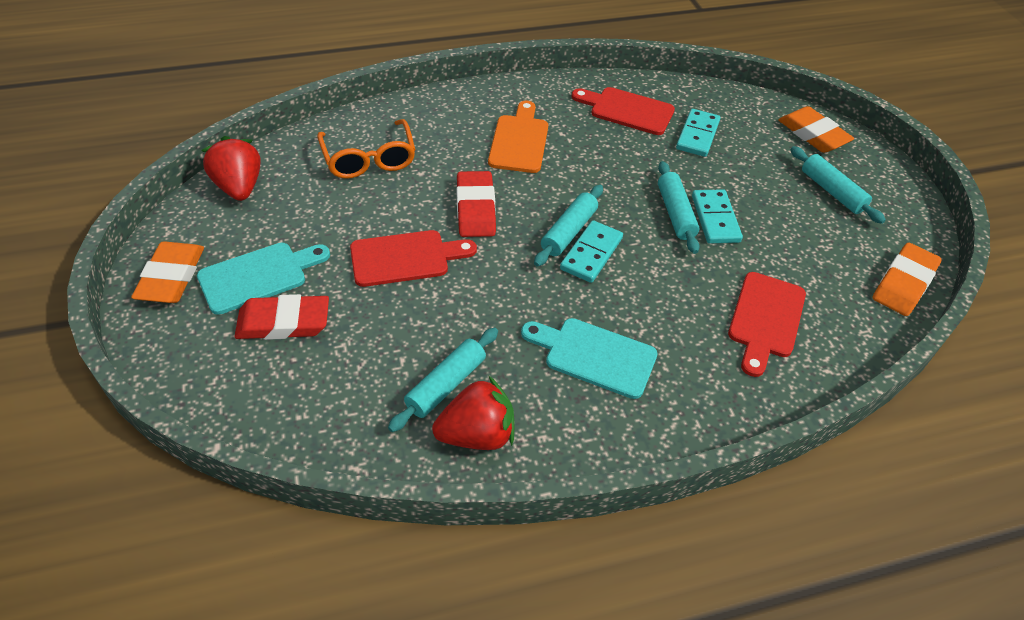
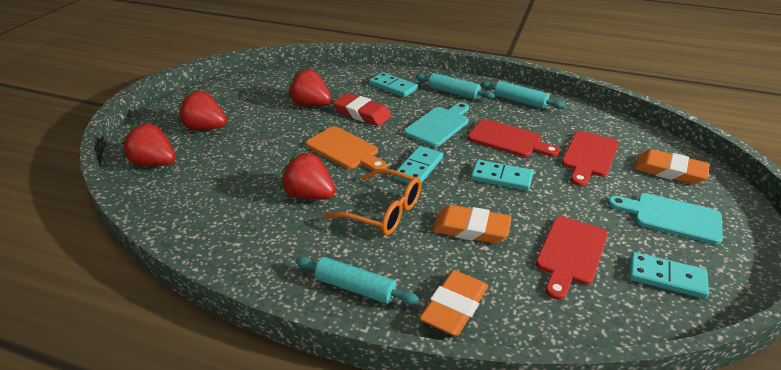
red eraser: [234,294,329,340] [456,171,496,237] = 2 -> [333,93,392,126] = 1
red strawberry: [201,136,260,201] [432,375,515,450] = 2 -> [121,122,176,166] [178,90,227,130] [280,151,336,199] [288,68,332,106] = 4
turquoise domino: [560,220,623,283] [676,109,720,157] [692,189,743,244] = 3 -> [369,72,418,97] [394,146,443,183] [471,160,533,191] [629,252,709,299] = 4
turquoise rolling pin: [388,328,498,432] [534,185,603,267] [658,161,700,254] [791,146,886,224] = 4 -> [295,257,419,305] [416,73,495,100] [480,81,565,109] = 3

